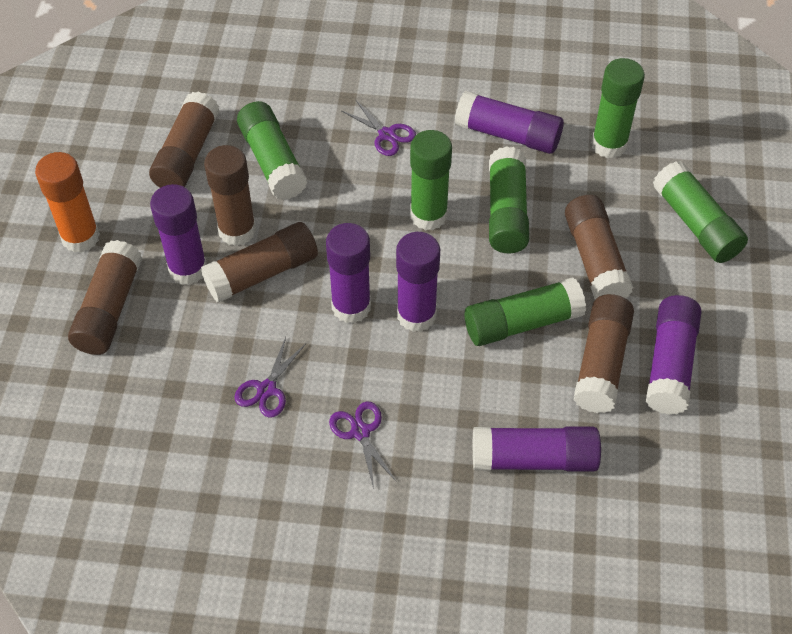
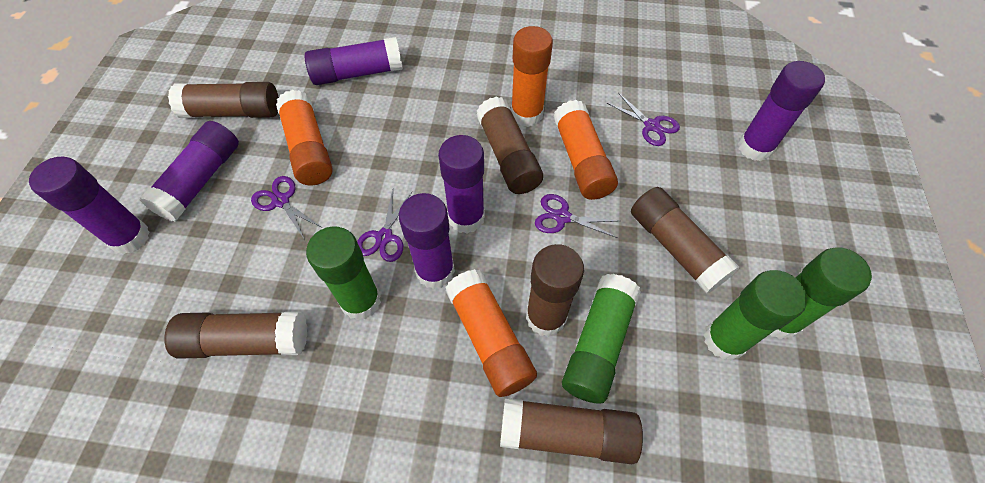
green glue stick: [237,101,308,200] [410,130,452,231] [465,277,586,346] [489,146,529,253] [591,58,645,159] [653,161,748,263] = 6 -> [306,226,381,320] [562,274,641,404] [704,270,807,361] [770,247,872,339] = 4
orange glue stick: [35,152,100,253] = 1 -> [276,90,333,185] [445,269,537,397] [511,26,553,127] [553,100,618,200] = 4
purple scissors: [235,337,306,418] [329,401,397,489] [342,99,416,156] = 3 -> [251,176,321,240] [357,190,412,262] [535,194,619,238] [607,93,680,146] = 4

